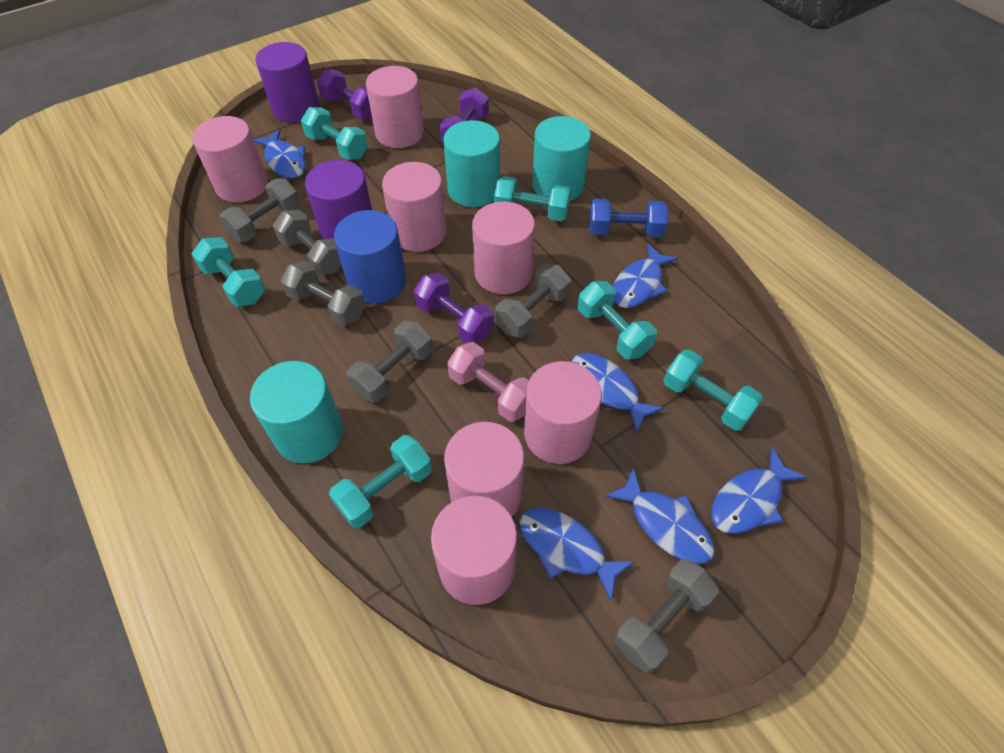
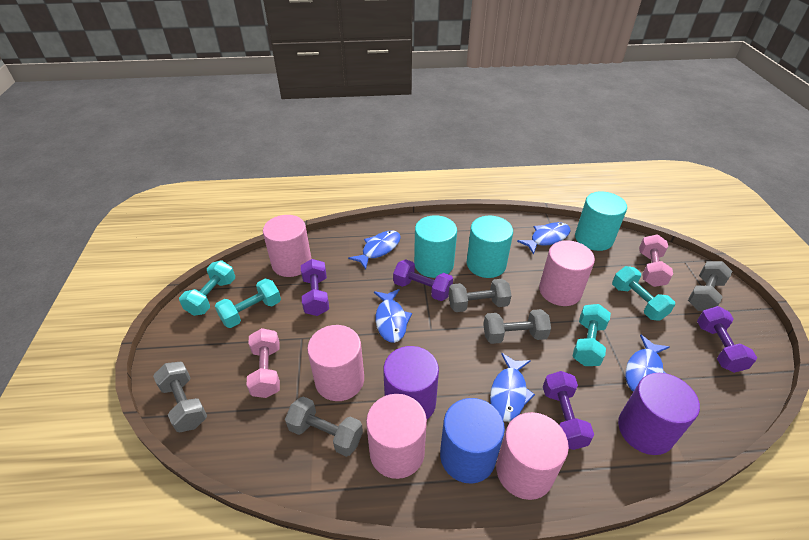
blue dumbbell: [589,199,669,237] = 1 -> none = 0
blue fish: [254,129,306,178] [520,508,635,602] [572,353,664,434] [604,468,715,564] [613,244,678,308] [711,447,807,534] = 6 -> [348,230,401,269] [374,289,412,343] [490,353,535,422] [517,222,570,255] [625,335,670,392] = 5
grey dumbbell: [220,178,300,242] [273,210,342,275] [280,261,366,326] [346,321,433,403] [495,264,571,338] [614,559,719,673] = 6 -> [153,362,207,432] [285,396,363,457] [449,279,512,312] [483,309,551,344] [688,261,732,311] = 5
pink cylinder: [192,116,268,202] [366,66,424,148] [382,162,447,252] [431,496,517,605] [444,422,524,516] [472,202,535,294] [524,361,602,464] = 7 -> [263,215,312,277] [307,325,364,401] [366,394,427,479] [496,412,569,500] [539,240,595,306] = 5
pink dumbbell: [447,342,529,422] = 1 -> [247,328,280,398] [639,234,673,287] = 2
purple dumbbell: [317,69,372,119] [414,273,494,343] [440,87,489,143] = 3 -> [301,259,329,316] [393,259,453,301] [543,371,594,450] [697,306,757,373] = 4
turquoise dumbbell: [192,237,265,307] [301,107,368,160] [329,435,432,528] [494,176,571,221] [578,281,657,360] [663,349,763,431] = 6 -> [179,260,235,316] [215,279,281,328] [572,304,611,366] [612,266,675,321] = 4

